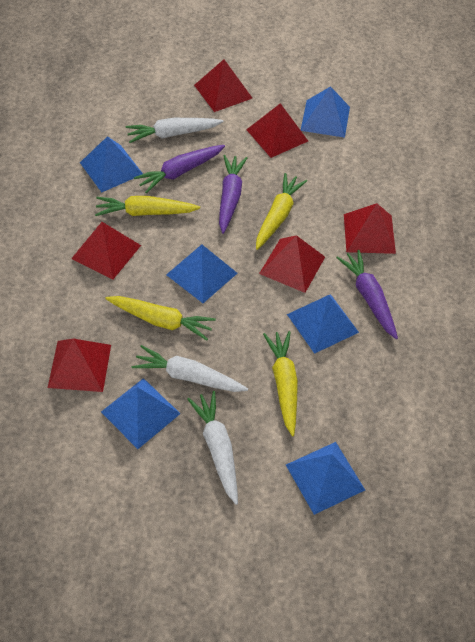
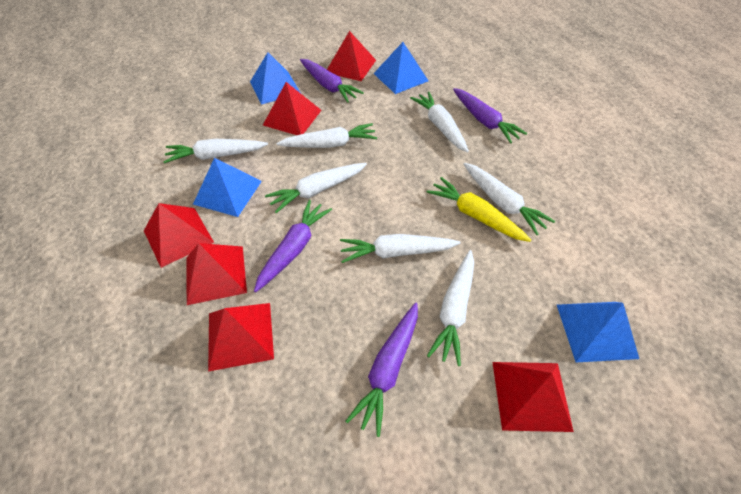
blue pyramid: [80,136,143,192] [101,378,180,449] [166,244,237,303] [286,442,365,515] [287,294,359,354] [301,86,350,138] = 6 -> [193,158,262,217] [250,52,301,105] [373,42,428,94] [557,302,639,362] = 4
purple carrot: [134,145,225,194] [219,155,247,234] [336,250,398,339] = 3 -> [254,200,332,293] [300,59,364,103] [346,303,418,437] [453,88,527,144] = 4
white carrot: [126,118,223,143] [132,345,248,392] [187,391,238,505] = 3 -> [164,139,268,163] [265,163,367,213] [277,123,377,148] [340,234,461,263] [410,91,469,153] [427,250,474,366] [463,162,555,235] = 7
yellow carrot: [95,196,200,216] [105,296,216,341] [256,173,307,250] [263,331,298,436] = 4 -> [427,177,531,242] = 1

